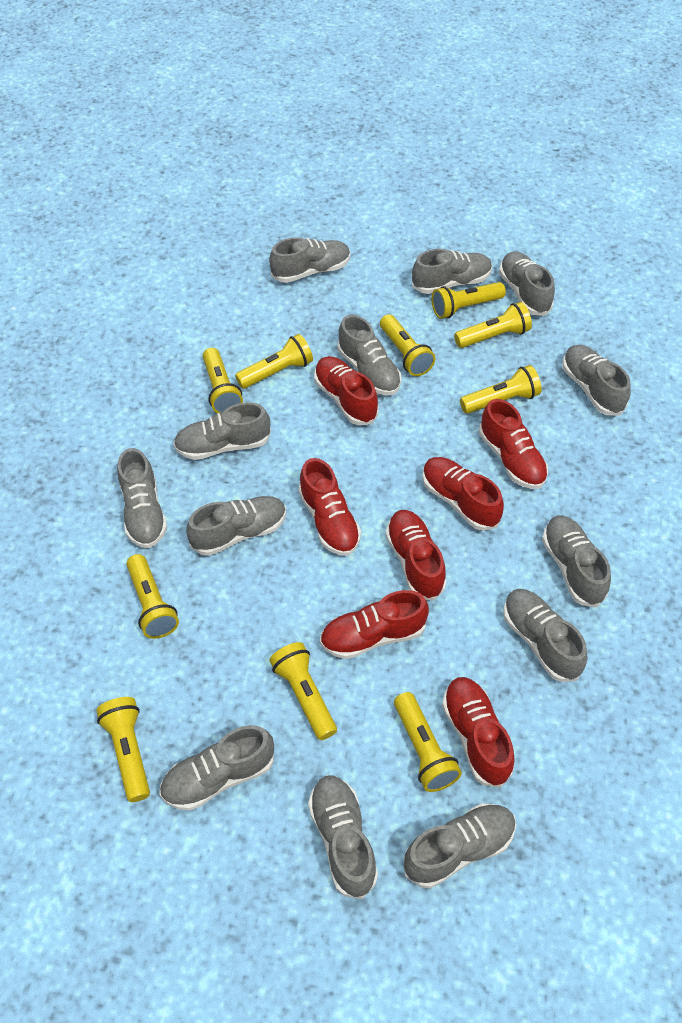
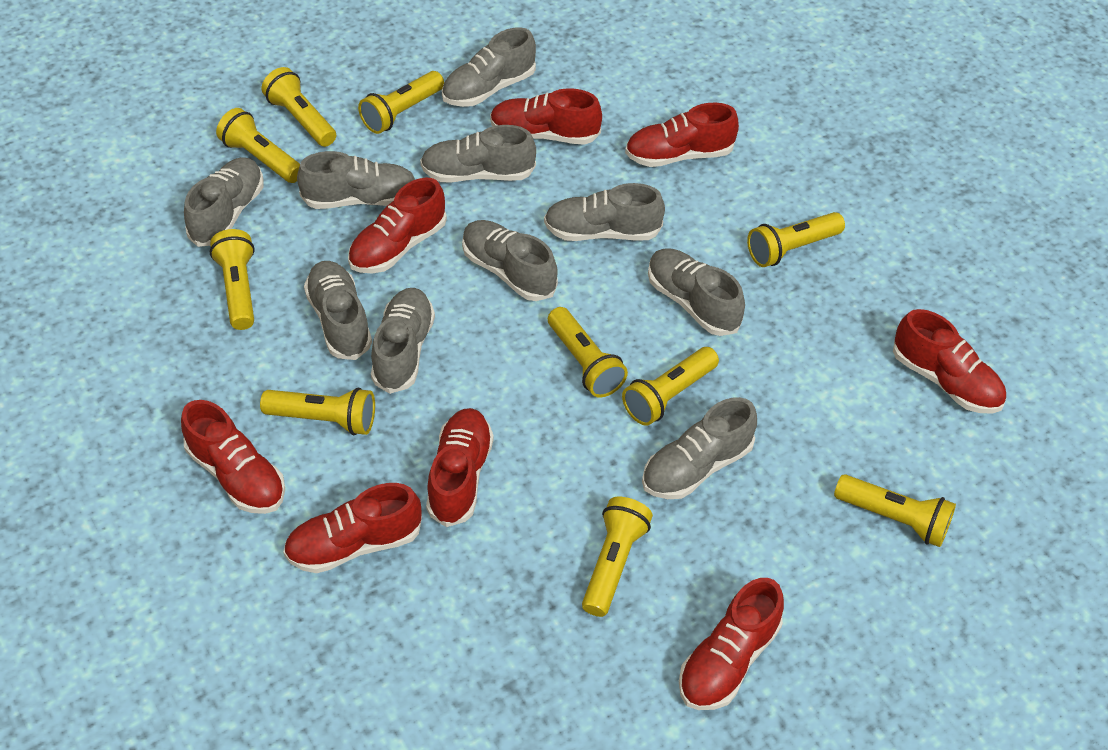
grey shoe: [117,448,167,548] [159,725,274,810] [173,402,271,460] [186,496,286,556] [269,237,350,283] [308,775,378,899] [337,315,401,396] [404,803,516,888] [412,249,492,294] [499,251,555,316] [503,589,588,682] [542,515,611,607] [562,345,631,416] = 13 -> [184,157,264,247] [297,151,415,209] [304,261,372,360] [371,288,435,394] [420,125,536,183] [442,27,536,107] [462,220,558,301] [544,183,665,241] [642,397,757,499] [648,249,745,336] = 10
red shoe: [298,458,361,556] [314,356,379,425] [320,590,429,659] [385,510,447,601] [422,457,504,531] [442,677,515,788] [479,399,548,489] = 7 -> [181,400,285,514] [283,483,422,573] [348,178,447,274] [426,408,494,527] [490,88,602,145] [625,102,739,167] [679,578,784,710] [893,309,1006,414] = 8

